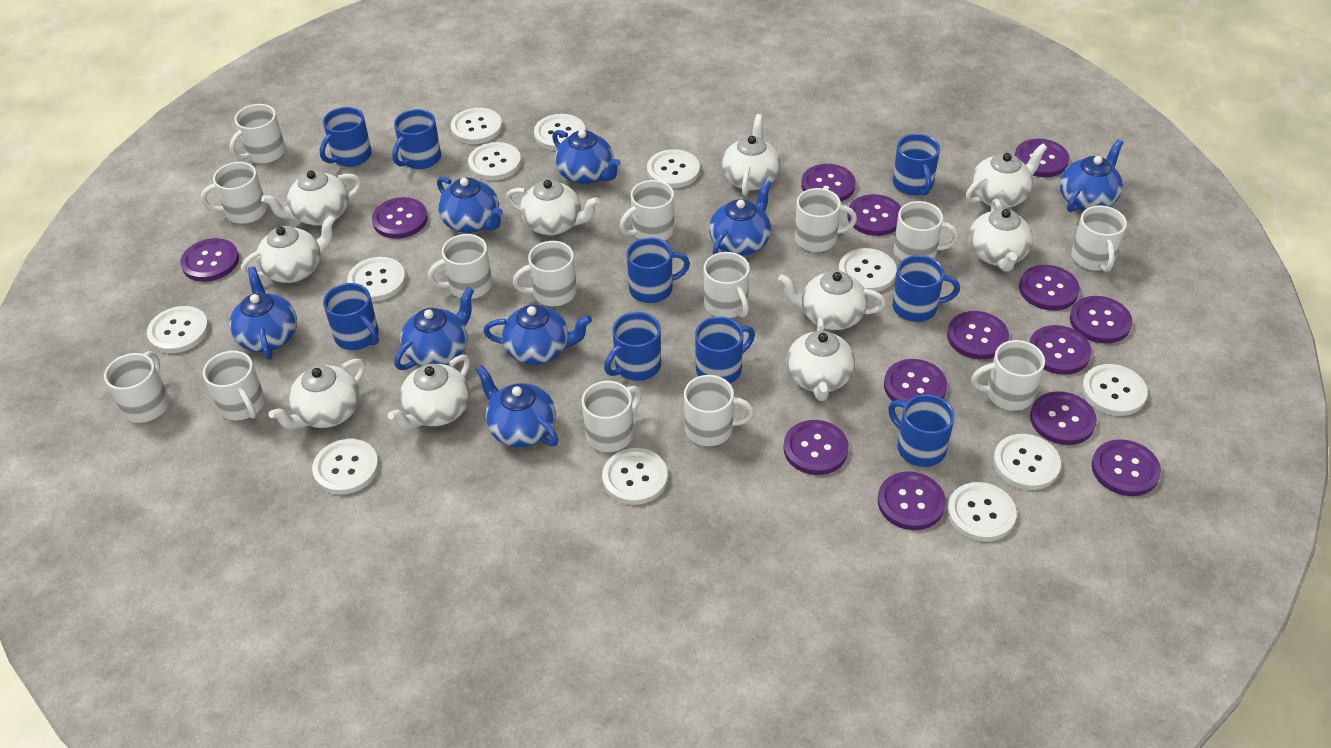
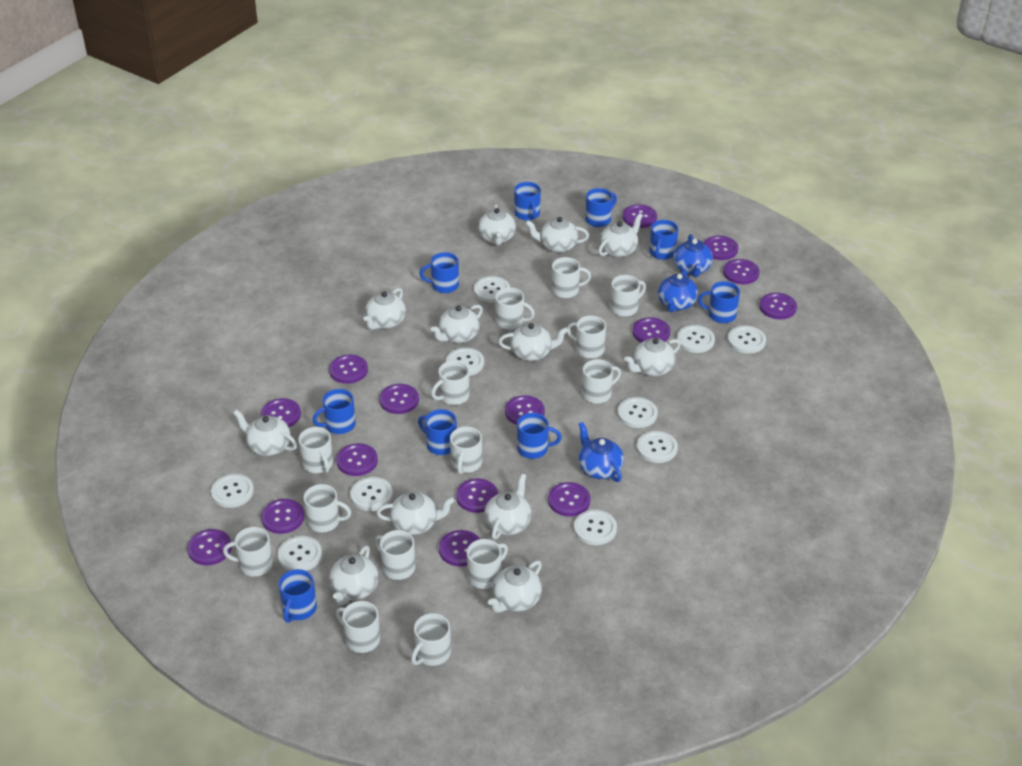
blue teapot: [229,267,297,360] [394,287,474,370] [437,177,503,233] [476,365,559,447] [483,304,592,365] [552,130,621,184] [709,180,771,256] [1060,139,1123,212] = 8 -> [578,422,624,482] [658,269,698,312] [673,234,713,277] = 3
purple button: [180,238,239,282] [372,197,428,239] [783,420,849,475] [801,164,856,202] [847,194,901,236] [878,471,946,530] [884,359,947,402] [947,311,1009,359] [1015,139,1070,177] [1019,265,1080,311] [1029,325,1092,375] [1030,391,1097,445] [1070,296,1132,344] [1092,439,1161,496] = 14 -> [187,529,232,566] [260,398,301,427] [261,499,304,534] [329,354,368,384] [336,443,378,476] [379,384,419,414] [439,530,480,566] [456,479,498,513] [505,395,545,425] [548,482,590,517] [623,204,657,228] [632,317,670,343] [704,236,738,260] [723,259,760,285] [759,293,797,319] = 15
white button: [147,306,209,353] [312,439,379,495] [347,257,406,301] [450,108,502,144] [468,142,521,180] [534,114,585,151] [602,448,668,505] [647,149,700,188] [838,248,897,292] [947,482,1017,542] [993,434,1061,490] [1082,364,1148,416] = 12 -> [211,474,254,508] [278,536,322,571] [350,477,393,511] [446,347,484,376] [474,276,510,302] [574,510,617,545] [618,397,658,428] [637,431,678,463] [677,325,715,353] [728,326,766,354] = 10
white teapot: [241,215,336,283] [261,170,362,226] [269,359,365,429] [388,355,470,430] [506,180,600,235] [722,114,781,196] [778,271,886,330] [786,318,855,401] [966,143,1047,208] [969,199,1033,272] = 10 -> [233,409,297,456] [329,546,379,605] [364,288,406,330] [376,492,455,535] [431,305,483,343] [478,204,516,245] [484,474,532,540] [488,561,542,613] [498,323,568,361] [525,217,589,253] [598,213,643,258] [624,338,681,376] = 12

